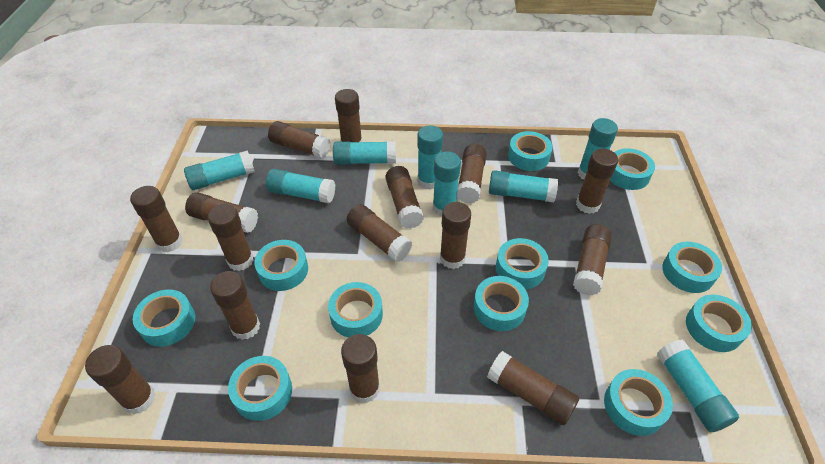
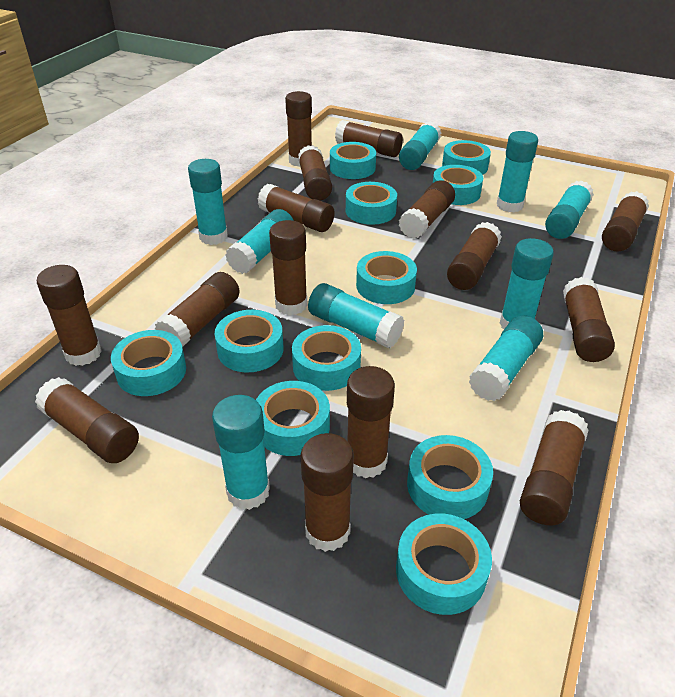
turquoise glue stick: [184,150,255,190] [266,169,335,203] [333,141,396,165] [417,125,443,190] [433,152,461,216] [489,170,558,202] [578,118,618,180] [657,339,739,432] = 8 -> [188,159,228,245] [212,395,270,510] [225,209,294,274] [308,283,404,348] [399,121,441,170] [469,315,543,401] [497,131,538,212] [499,238,554,329] [545,180,594,239] = 9

